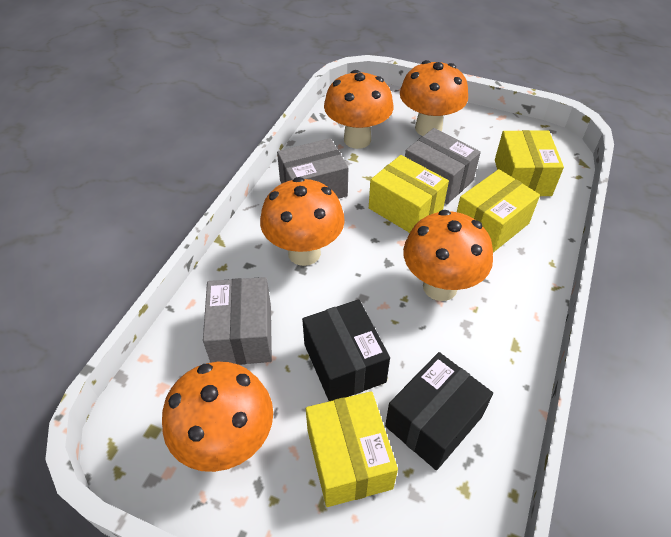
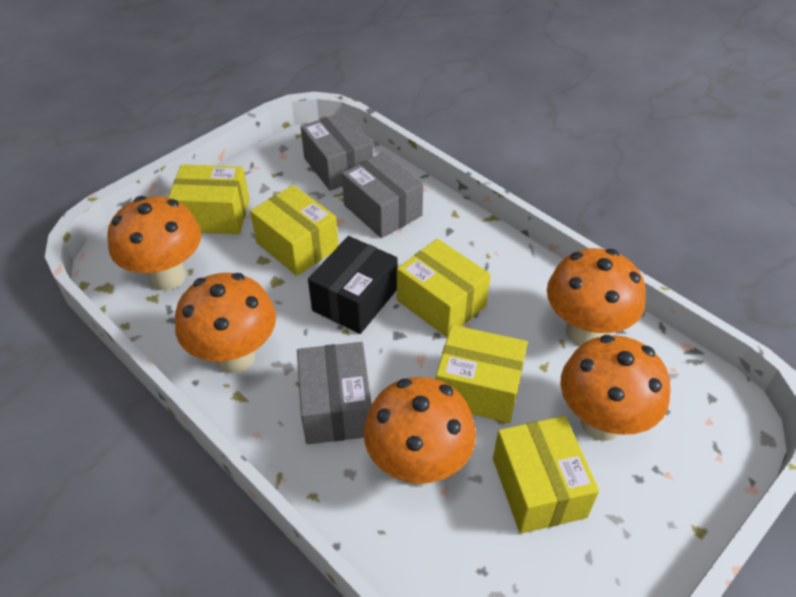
black box: [302,299,390,401] [385,352,493,470] = 2 -> [308,236,398,334] = 1
yellow box: [306,391,398,507] [369,155,449,233] [457,169,540,253] [495,130,564,196] = 4 -> [168,165,249,234] [250,185,339,276] [397,239,491,337] [436,325,528,423] [493,416,599,534] = 5

